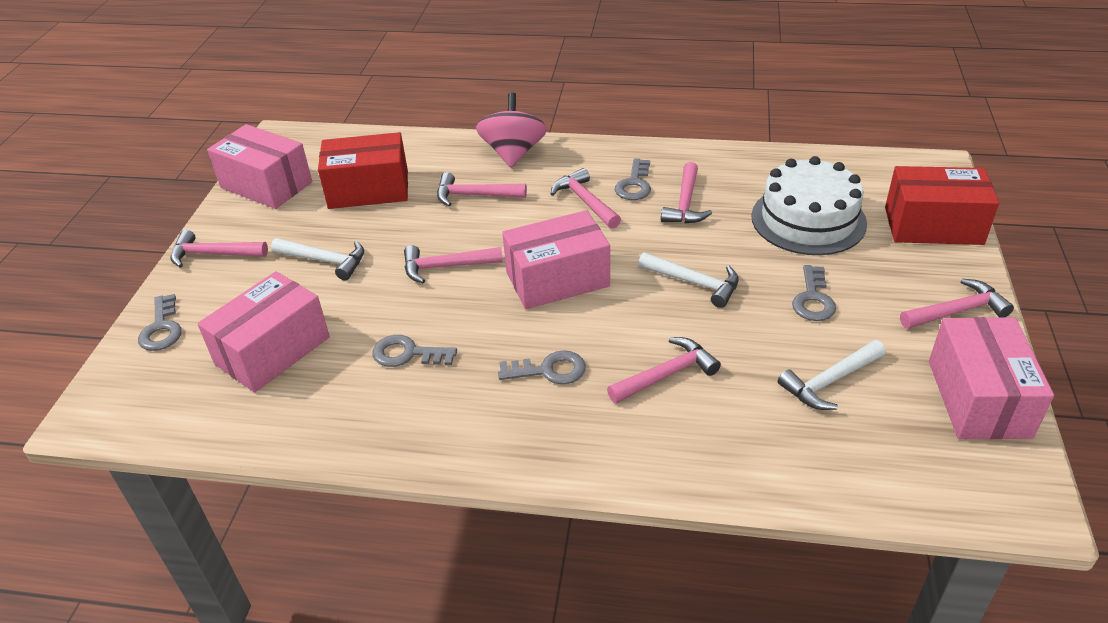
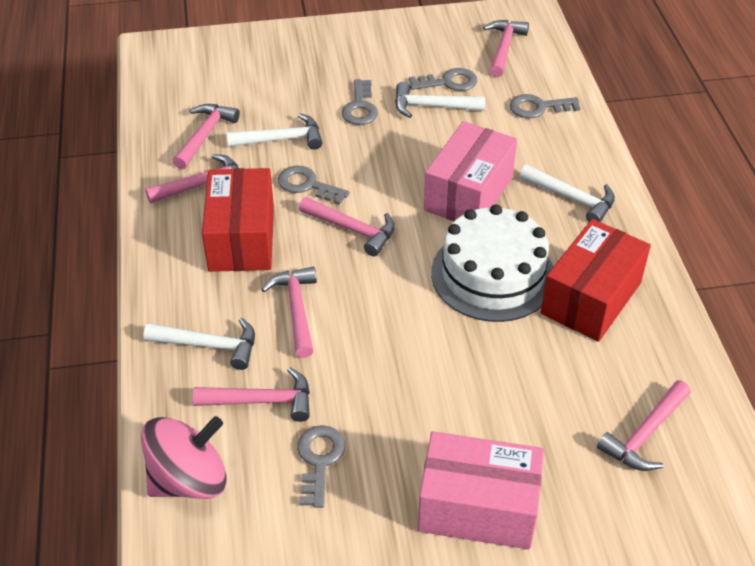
pink box: [197,271,330,392] [207,124,312,209] [502,210,610,309] [929,317,1054,439] = 4 -> [418,431,544,550] [424,121,517,221] = 2
white hammer: [271,238,364,281] [638,252,739,308] [778,340,886,410] = 3 -> [144,318,255,370] [226,113,323,149] [395,82,485,118] [520,165,615,222] = 4

